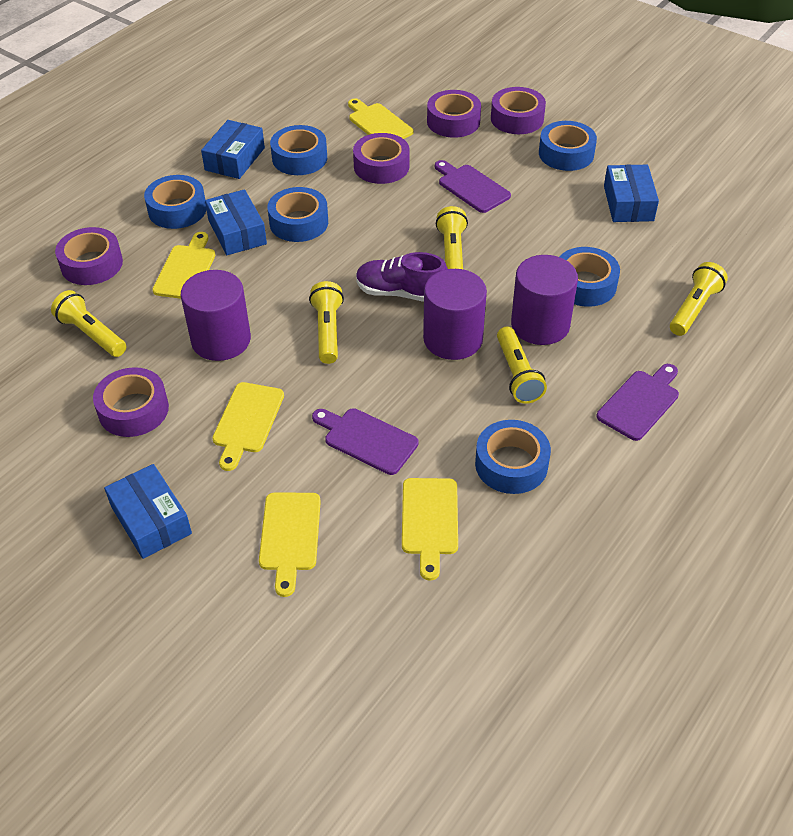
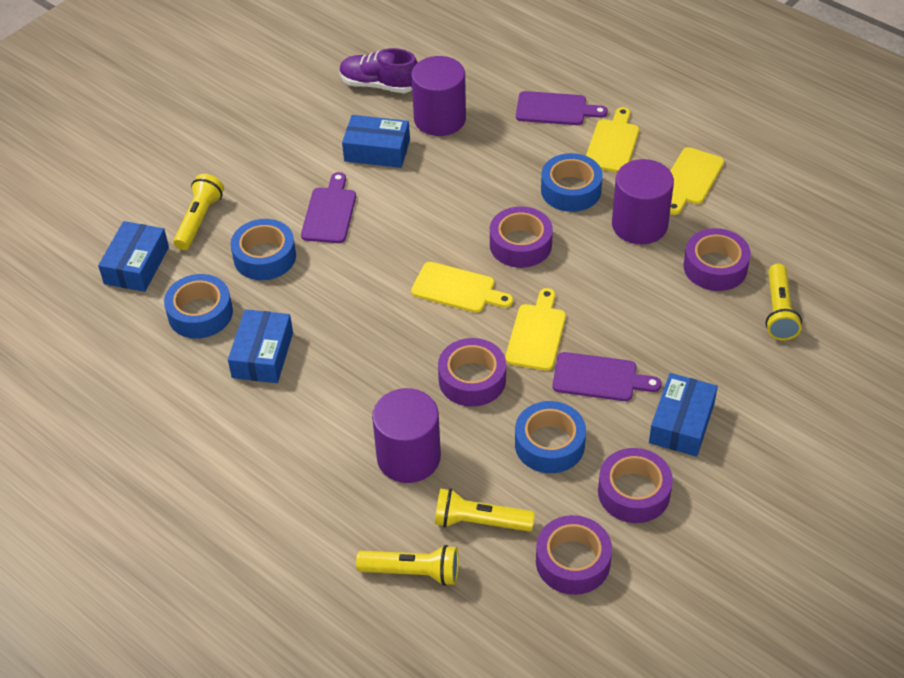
blue tape: [144,175,206,229] [268,187,328,242] [270,125,327,175] [475,420,551,494] [539,121,597,171] [560,247,620,307] = 6 -> [164,274,233,339] [230,219,296,280] [515,401,586,473] [541,153,603,212] = 4
yellow cutting board: [152,232,215,299] [212,382,284,471] [259,493,321,597] [348,98,413,139] [402,478,458,580] = 5 -> [411,262,513,313] [505,288,566,371] [586,107,639,172] [670,147,724,215] = 4
yellow flashlight: [51,290,126,357] [309,281,344,364] [436,206,468,269] [497,326,547,404] [670,262,728,336] = 5 -> [173,174,224,250] [356,545,459,586] [435,488,535,531] [766,264,802,340] = 4

